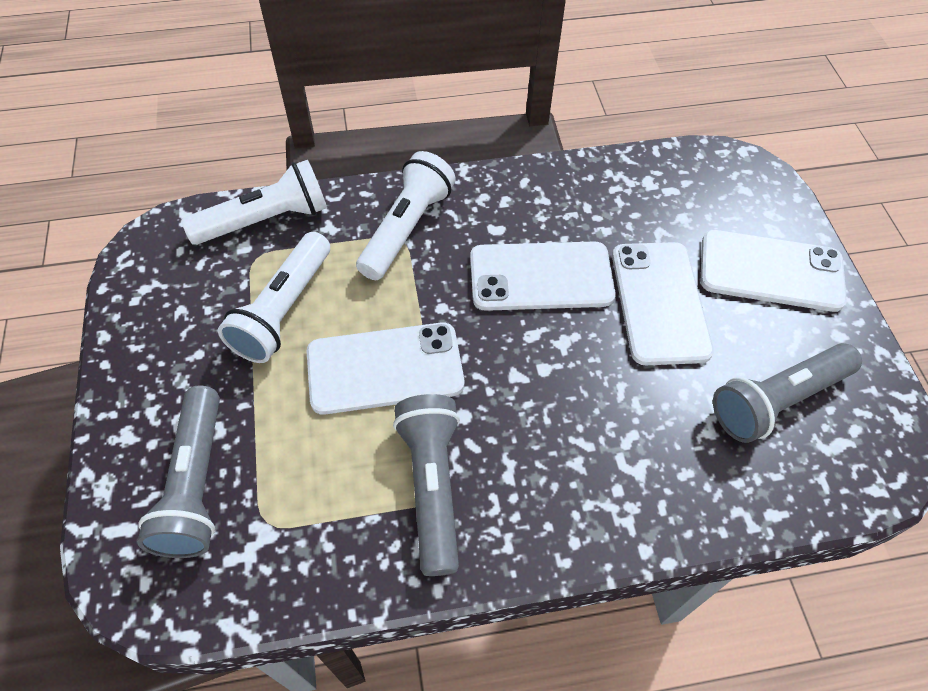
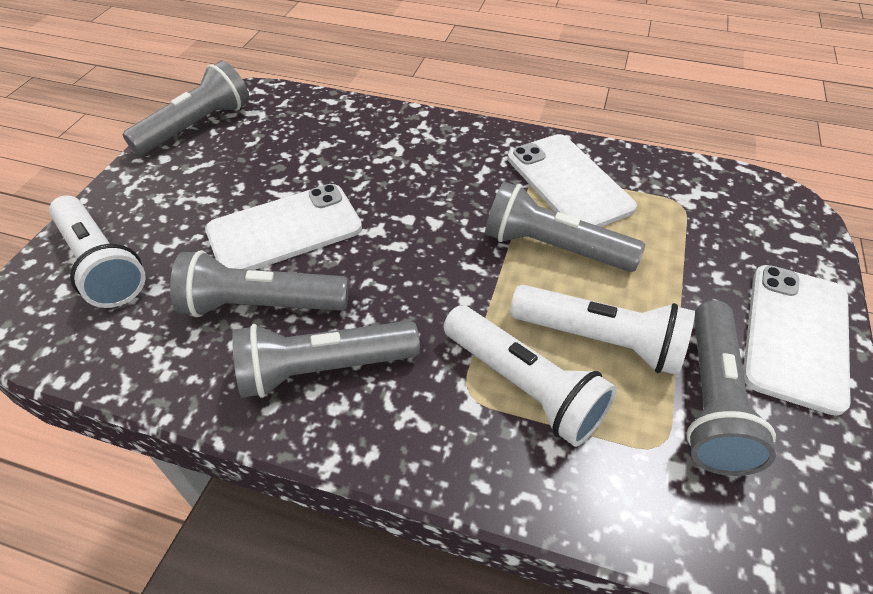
grey flashlight: [138,386,220,558] [393,394,460,576] [713,343,862,443] = 3 -> [123,60,249,155] [170,250,349,317] [232,321,420,398] [485,182,645,272] [686,300,776,476] = 5
white phone: [307,323,464,415] [470,241,616,311] [612,242,714,365] [701,230,847,312] = 4 -> [205,184,362,270] [508,134,637,227] [743,265,851,416] = 3

